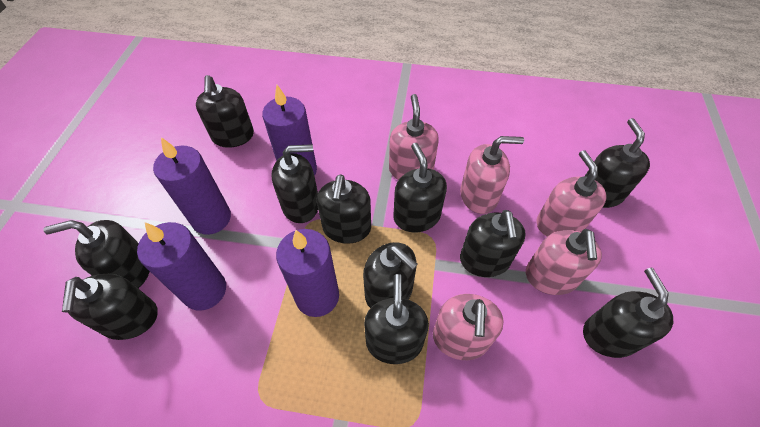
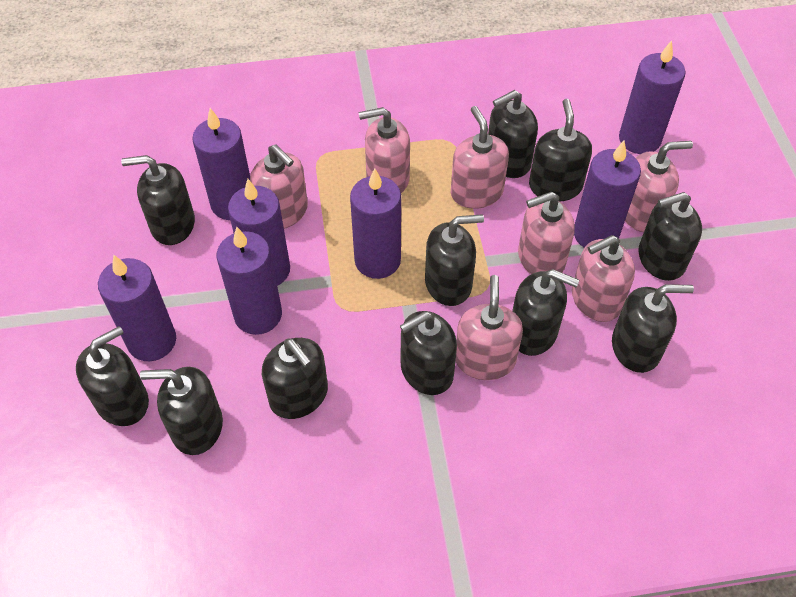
pink soap dispenser: [389,94,439,180] [433,294,504,360] [460,136,524,214] [526,229,602,295] [537,150,607,237] = 5 -> [250,144,308,229] [359,107,410,193] [451,106,509,209] [456,275,523,380] [518,192,575,274] [572,235,635,322] [625,141,693,232] = 7
purple candle: [137,222,226,311] [153,137,231,235] [262,85,317,176] [276,229,339,317] = 4 -> [98,255,176,361] [192,108,250,220] [217,227,282,335] [228,179,290,286] [350,168,401,279] [574,140,641,248] [619,40,686,154] = 7

